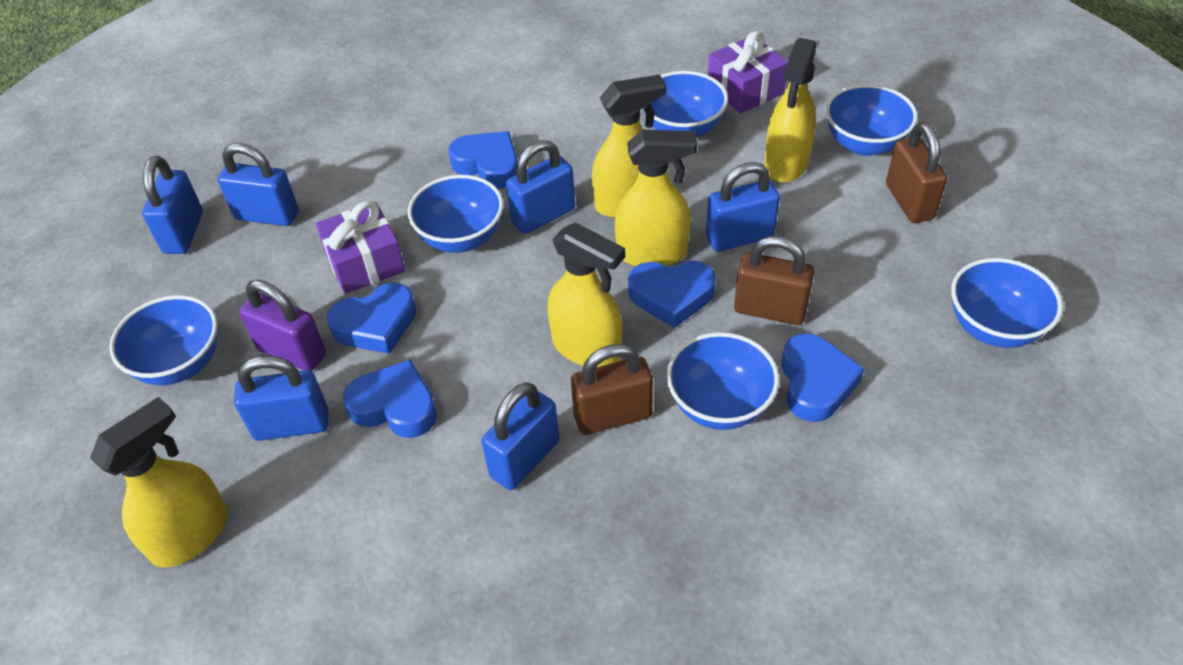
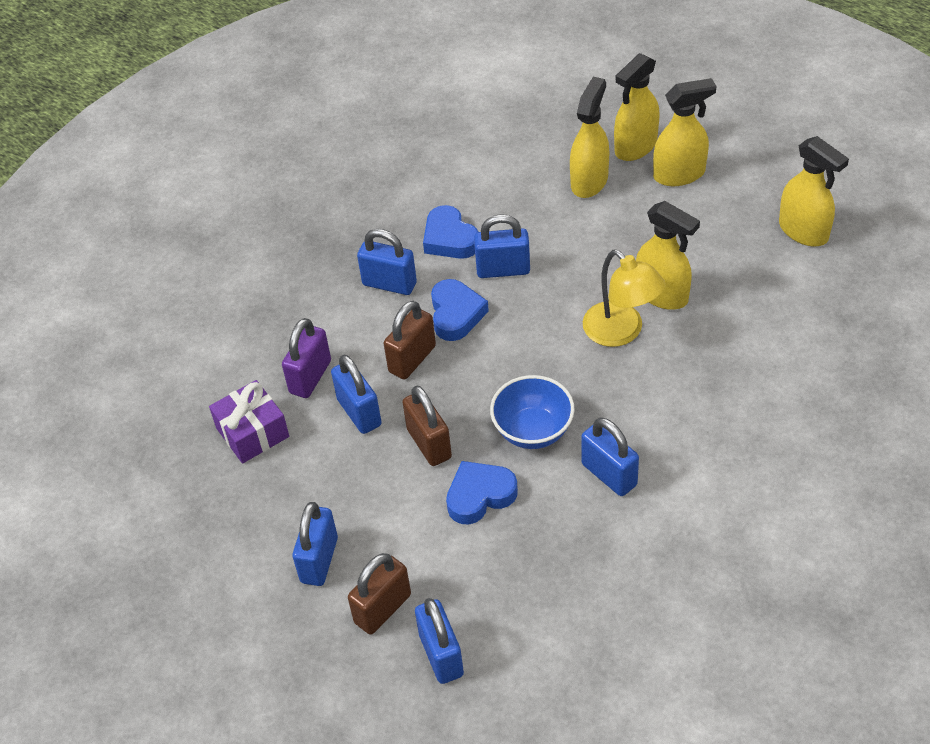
blue bowl: [109,295,218,385] [408,175,503,253] [643,71,728,138] [666,332,779,430] [825,84,918,156] [951,258,1063,348] = 6 -> [490,375,575,449] = 1
blue heart: [326,283,416,354] [343,360,437,438] [448,131,518,189] [628,261,716,328] [781,333,864,422] = 5 -> [423,205,478,259] [431,279,489,341] [446,461,518,525] = 3
purple gift: [316,201,405,294] [708,31,788,113] = 2 -> [209,380,289,463] = 1
yellow lamp: none = 0 -> [583,249,666,347] = 1

